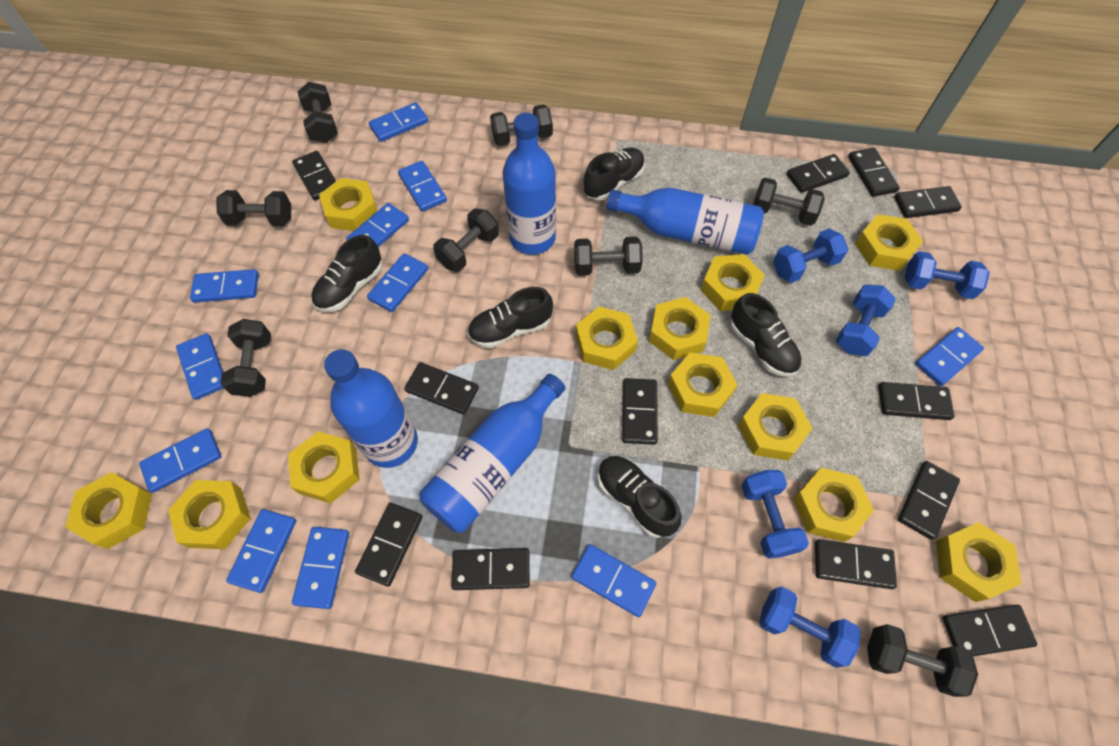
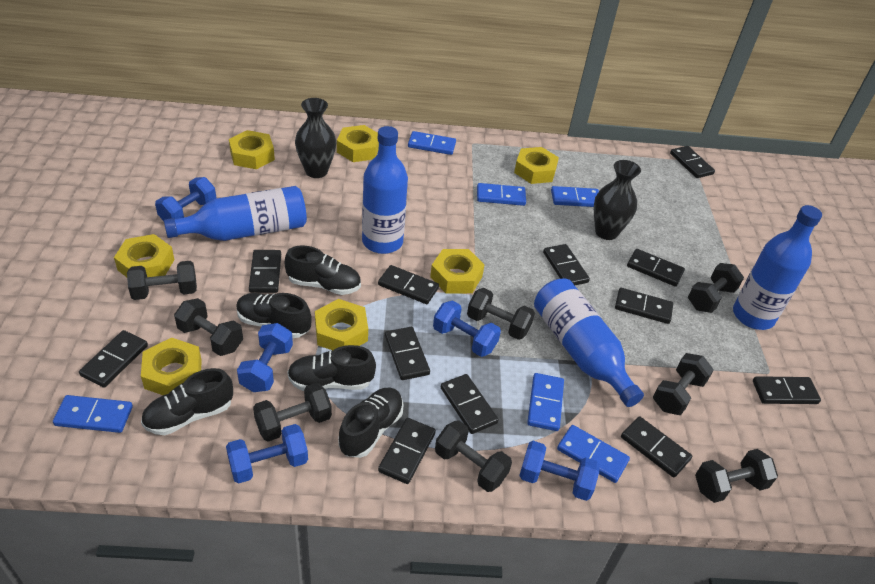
black vase: none = 0 -> [295,98,336,178] [594,160,641,240] = 2
blue domino: [139,428,222,492] [176,333,223,400] [190,269,259,303] [226,509,296,593] [292,527,349,609] [346,203,409,247] [367,253,428,312] [369,102,428,142] [398,161,447,212] [572,544,656,617] [915,327,984,386] = 11 -> [53,395,133,433] [408,131,456,155] [477,183,526,206] [527,373,564,431] [551,186,599,207] [557,425,630,483] = 6
yellow nut: [65,472,152,549] [168,480,251,549] [288,431,360,503] [319,178,378,231] [576,306,638,370] [649,297,711,360] [668,352,737,417] [701,254,765,311] [738,393,813,461] [793,468,874,542] [855,214,923,271] [936,522,1021,602] = 12 -> [114,234,174,277] [141,337,201,395] [229,130,275,169] [315,299,368,350] [337,125,379,162] [430,249,485,294] [514,147,559,184] = 7

